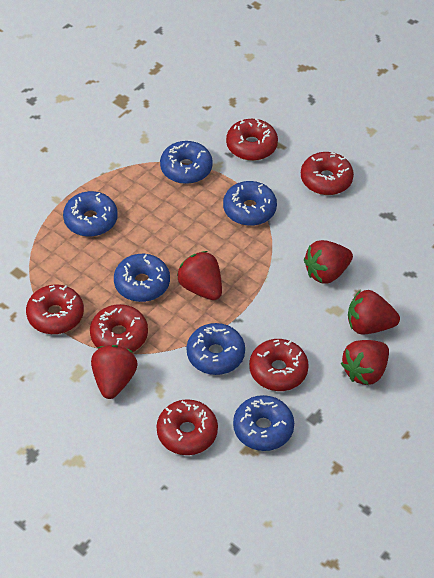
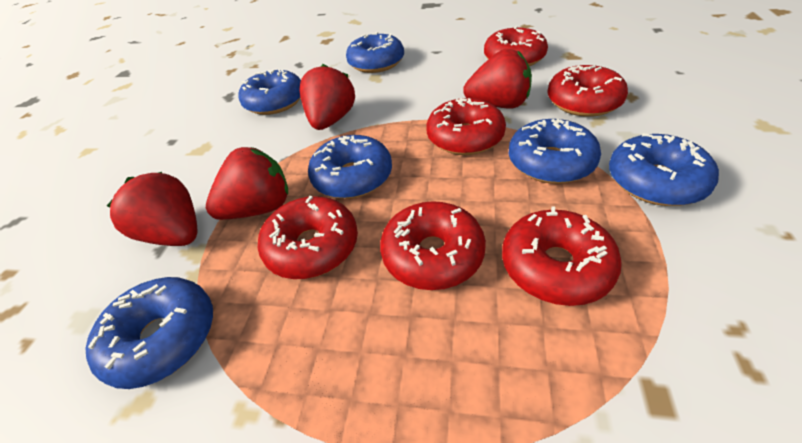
red strawberry: [91,345,138,399] [177,251,222,300] [304,240,353,284] [341,340,389,385] [348,290,400,334] = 5 -> [107,172,197,246] [206,147,288,220] [300,64,355,130] [463,49,532,109] = 4

